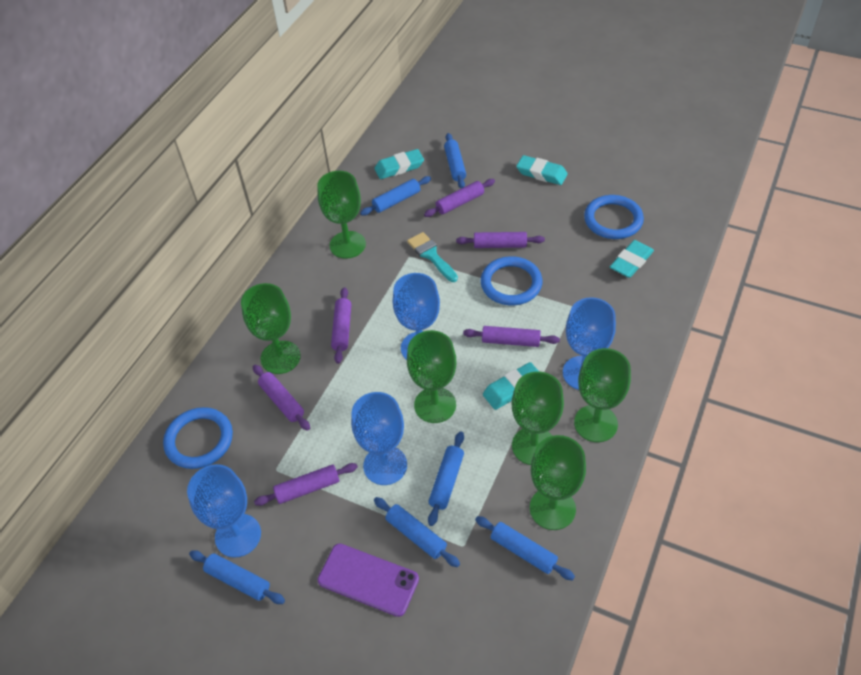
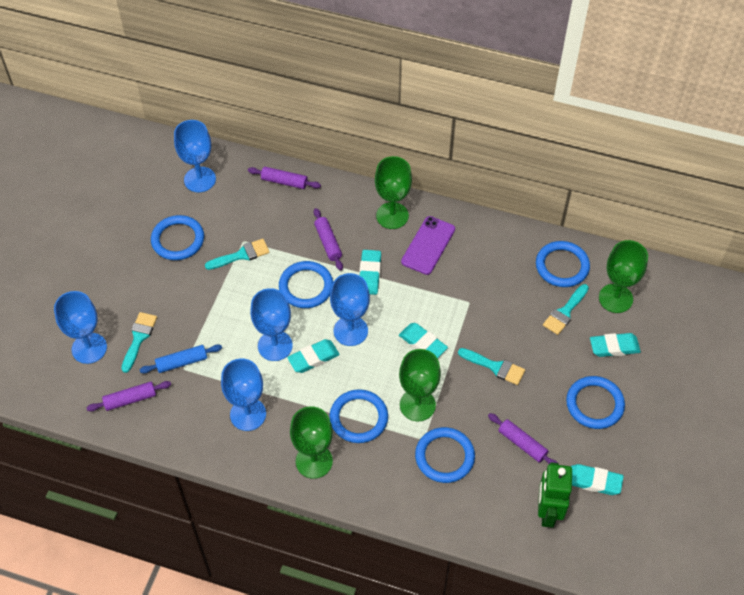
blue goblet: [187,464,261,558] [351,392,407,485] [393,273,440,360] [563,297,616,390] = 4 -> [54,291,107,364] [174,120,216,192] [221,359,266,431] [250,288,293,361] [330,273,370,346] = 5
blue ring: [163,407,233,469] [481,256,542,305] [584,195,644,239] = 3 -> [151,215,204,260] [279,261,333,308] [330,389,388,443] [415,427,475,483] [536,241,590,287] [566,376,625,429] = 6
blue rolling pin: [189,550,285,604] [360,176,431,215] [374,497,460,567] [428,431,464,526] [444,133,466,188] [475,516,575,580] = 6 -> [140,344,222,373] = 1
green goblet: [241,283,301,374] [317,171,366,259] [407,330,456,423] [512,371,564,465] [530,435,586,530] [574,348,631,442] = 6 -> [290,406,333,479] [375,156,412,229] [399,349,441,421] [599,240,648,313] = 4
green robot: none = 0 -> [538,462,572,528] = 1
purple rolling pin: [253,365,310,431] [254,463,358,506] [331,287,352,364] [424,179,495,217] [456,232,545,248] [463,326,560,347] = 6 -> [86,381,171,411] [248,167,321,189] [314,208,343,271] [488,413,558,464] = 4
turquoise brush: [407,232,458,282] = 1 -> [121,312,157,373] [205,239,269,270] [458,348,525,385] [543,284,589,335] = 4
turquoise eraser: [374,149,424,179] [483,362,538,410] [516,155,568,185] [610,240,654,278] = 4 -> [287,339,340,373] [359,250,381,295] [399,323,448,358] [570,464,624,495] [590,333,641,357] = 5

